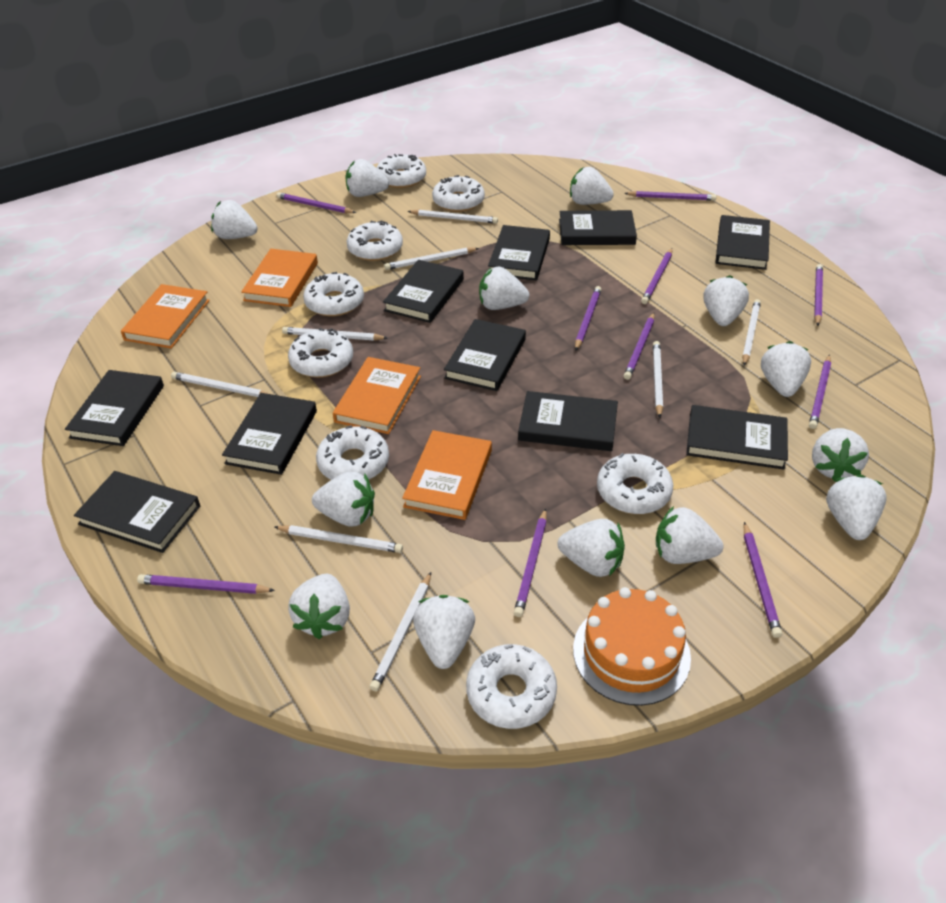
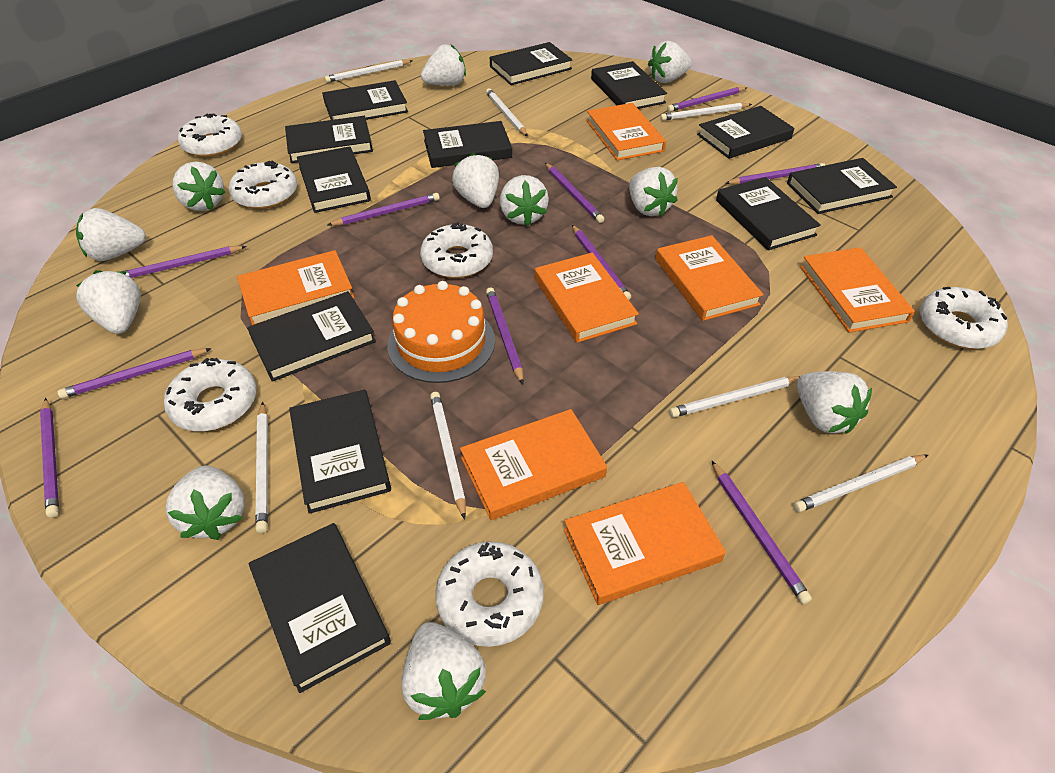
black book: [65,370,164,446] [74,471,200,553] [222,393,317,475] [383,260,464,323] [444,319,526,391] [488,225,550,280] [518,391,618,451] [559,210,637,245] [686,405,788,470] [715,215,770,270] = 10 -> [247,291,376,382] [248,523,391,693] [285,116,373,163] [289,390,391,514] [297,146,371,213] [322,80,408,120] [423,121,512,168] [490,42,572,85] [591,61,667,109] [697,106,794,159] [716,177,821,250] [787,158,897,214] = 12
orange book: [121,284,210,349] [241,249,318,307] [333,357,421,434] [402,430,492,520] = 4 -> [237,250,354,325] [460,409,607,520] [535,253,639,343] [564,482,726,605] [586,103,666,160] [656,235,764,321] [800,247,915,333] = 7
white donut: [288,328,353,378] [303,272,364,316] [316,425,389,480] [347,220,403,261] [377,154,426,188] [432,175,485,212] [466,644,557,729] [597,453,673,514] = 8 -> [164,358,256,431] [178,113,242,157] [229,160,297,209] [420,222,493,278] [435,541,544,647] [920,287,1008,349] = 6
white pencil: [171,372,269,397] [274,525,403,553] [282,327,387,341] [370,572,431,691] [384,247,479,270] [407,209,498,224] [653,341,663,418] [742,299,761,366] = 8 -> [255,402,268,533] [325,60,413,83] [430,392,466,520] [486,88,528,137] [660,103,752,121] [669,376,799,418] [793,455,928,512] = 7
white strawberry: [211,200,258,239] [288,574,350,639] [312,472,375,527] [345,159,389,197] [413,595,475,669] [479,267,529,310] [558,519,625,577] [570,167,614,205] [656,506,724,564] [703,275,749,326] [761,341,811,397] [812,428,869,482] [826,475,887,540] = 13 -> [76,208,146,261] [76,270,141,334] [165,466,245,540] [173,161,225,211] [402,622,486,720] [421,44,466,86] [452,153,499,208] [500,175,549,226] [629,167,678,216] [648,41,692,83] [797,371,872,434] = 11

